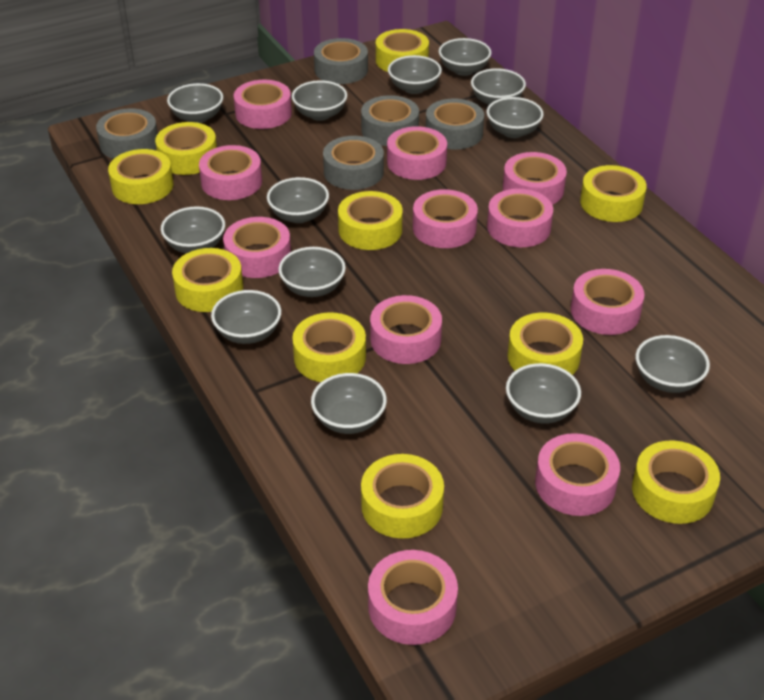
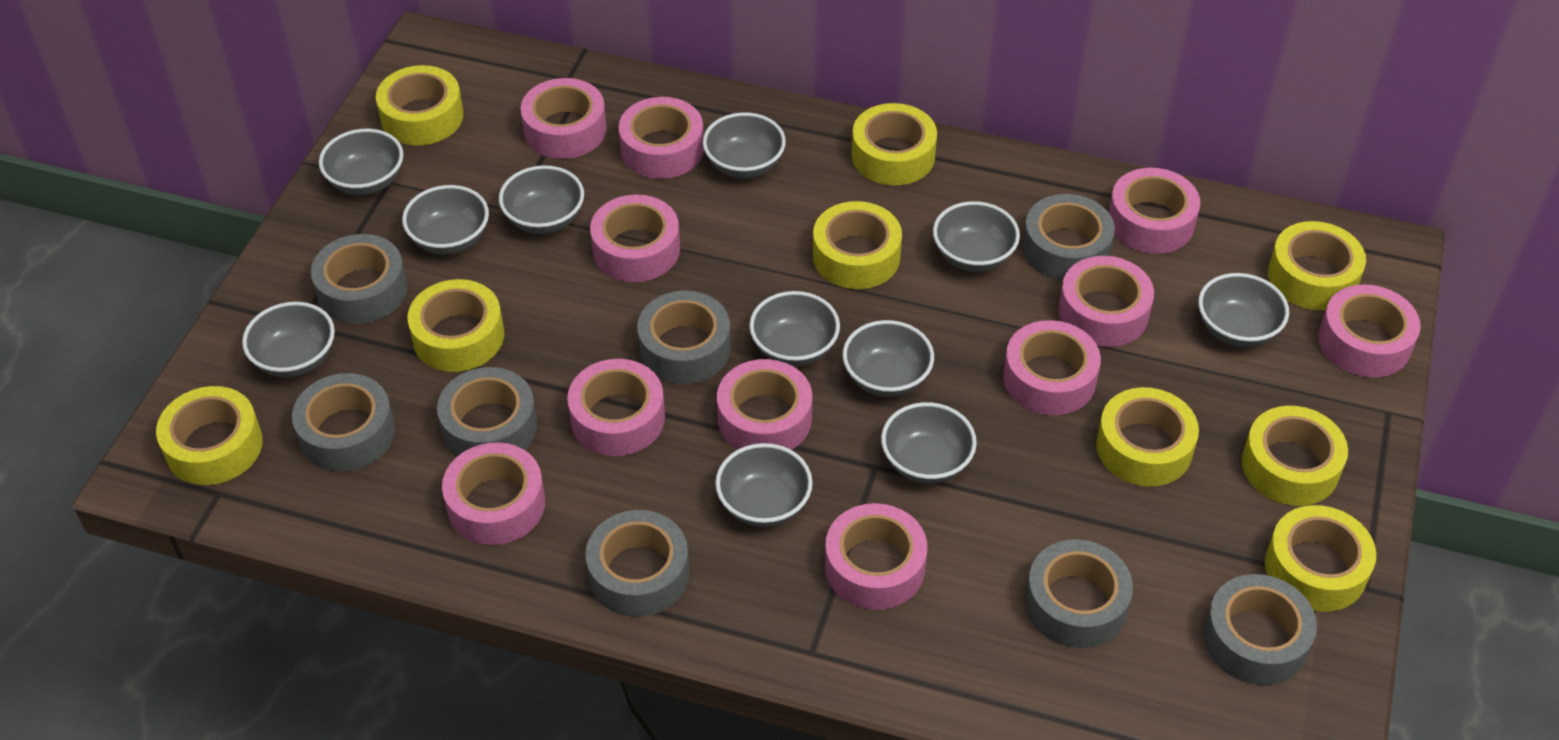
grey bowl: [161,206,225,253] [167,83,223,123] [211,290,281,344] [267,177,329,223] [278,247,346,297] [292,80,347,121] [311,373,387,434] [388,55,442,94] [439,38,491,76] [471,68,526,106] [487,97,544,138] [506,363,581,423] [636,335,710,393] = 13 -> [242,302,335,378] [319,129,403,195] [402,185,489,255] [499,165,584,234] [703,112,786,178] [715,443,813,527] [749,291,840,366] [842,320,934,397] [881,402,977,484] [933,201,1020,272] [1198,273,1289,347] = 11
grey tape: [96,108,158,159] [314,38,368,84] [323,136,384,190] [361,95,419,146] [426,99,484,149] = 5 -> [292,373,395,471] [311,234,407,324] [437,367,537,457] [585,510,689,617] [637,291,731,384] [1022,194,1115,281] [1025,539,1133,648] [1203,574,1317,685] = 8
yellow tape: [108,149,173,204] [155,122,217,175] [172,248,243,312] [292,312,366,382] [338,191,403,250] [361,454,444,539] [376,29,429,72] [508,313,583,375] [580,165,647,222] [632,441,720,524] = 10 -> [156,386,263,485] [376,65,463,145] [408,279,504,372] [813,201,902,289] [852,103,937,185] [1096,387,1199,486] [1242,406,1348,506] [1265,505,1376,612] [1268,221,1366,310] = 9

